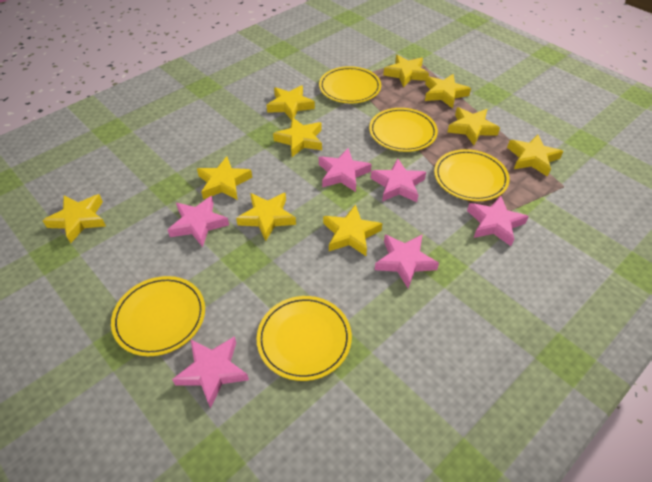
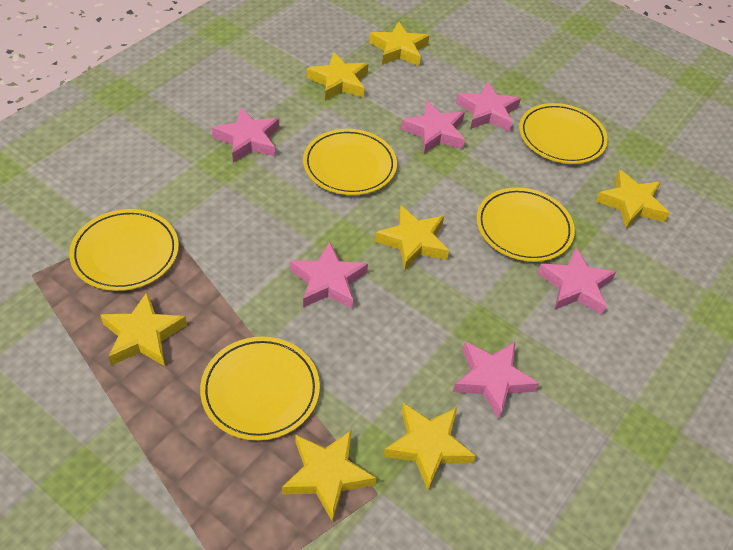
yellow star: [42,194,106,243] [197,156,252,200] [236,193,296,241] [267,85,315,120] [273,117,322,157] [323,204,382,256] [383,55,429,87] [425,74,471,109] [447,107,500,145] [507,135,564,177] = 10 -> [100,292,187,366] [282,430,376,522] [307,52,368,101] [369,22,430,66] [375,205,449,271] [383,403,476,490] [596,170,669,229] = 7

